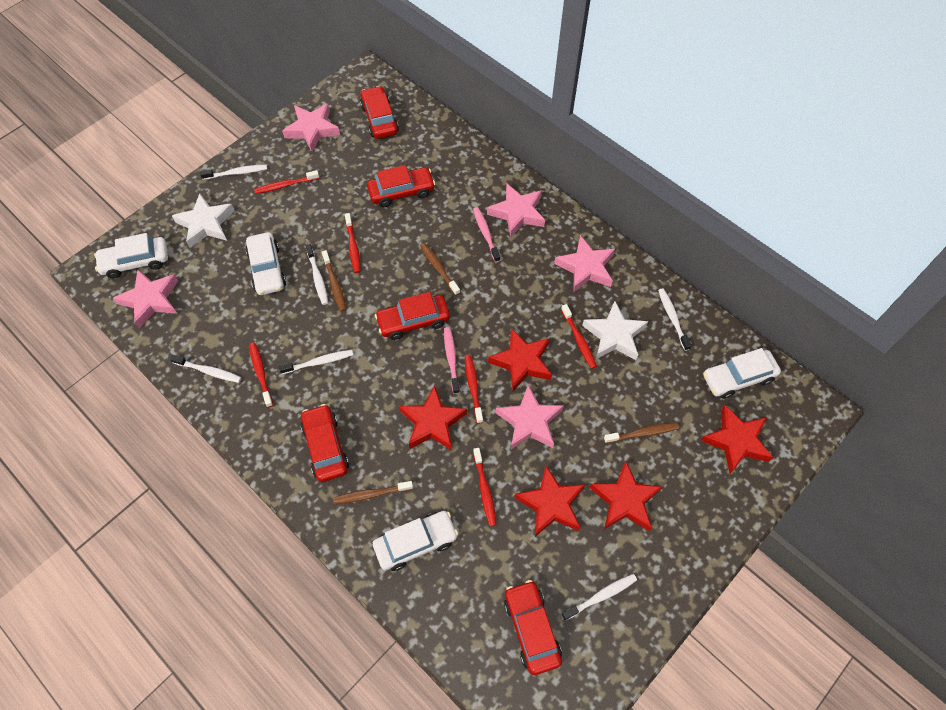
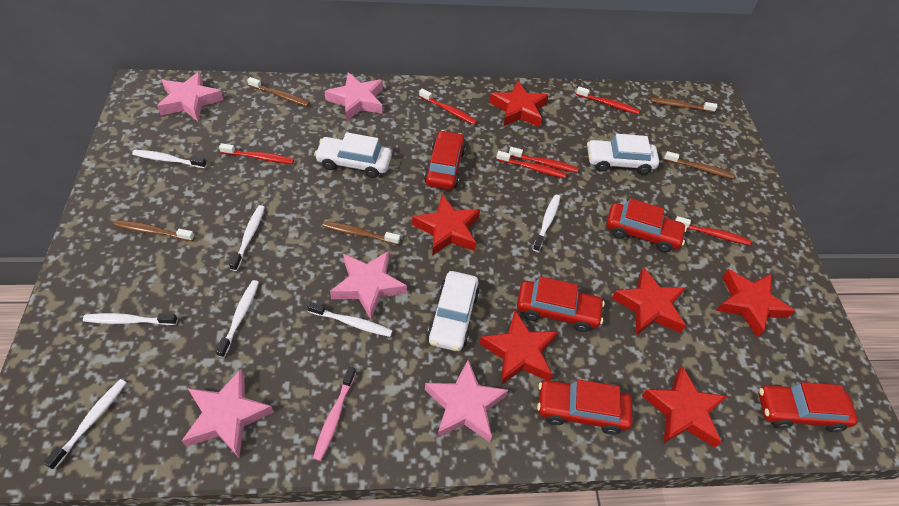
brown toothbrush: [322,250,346,311] [333,481,413,504] [420,243,460,296] [604,422,679,443] = 4 -> [114,220,195,241] [247,77,310,107] [322,221,400,245] [651,98,717,112] [664,151,734,179] = 5
pink toothbrush: [444,327,460,394] [473,207,500,262] = 2 -> [313,367,356,461] = 1
red star: [399,385,467,451] [488,328,552,391] [515,466,586,537] [590,461,662,531] [701,405,773,473] = 5 -> [412,195,480,256] [479,310,558,385] [489,81,549,127] [612,267,686,335] [642,366,727,448] [716,269,795,338] = 6
white car: [94,233,168,279] [246,232,286,295] [373,511,458,571] [703,348,781,399] = 4 -> [314,132,392,178] [427,271,480,351] [587,134,659,175] = 3
white star: [172,193,235,248] [582,301,648,360] = 2 -> none = 0
white toothbrush: [170,355,241,383] [200,165,267,180] [279,350,353,374] [306,244,328,305] [562,574,637,621] [658,288,692,351] = 6 -> [43,379,127,470] [83,313,178,325] [132,150,207,168] [215,280,259,358] [229,205,265,271] [307,302,393,337] [533,195,560,252] = 7

